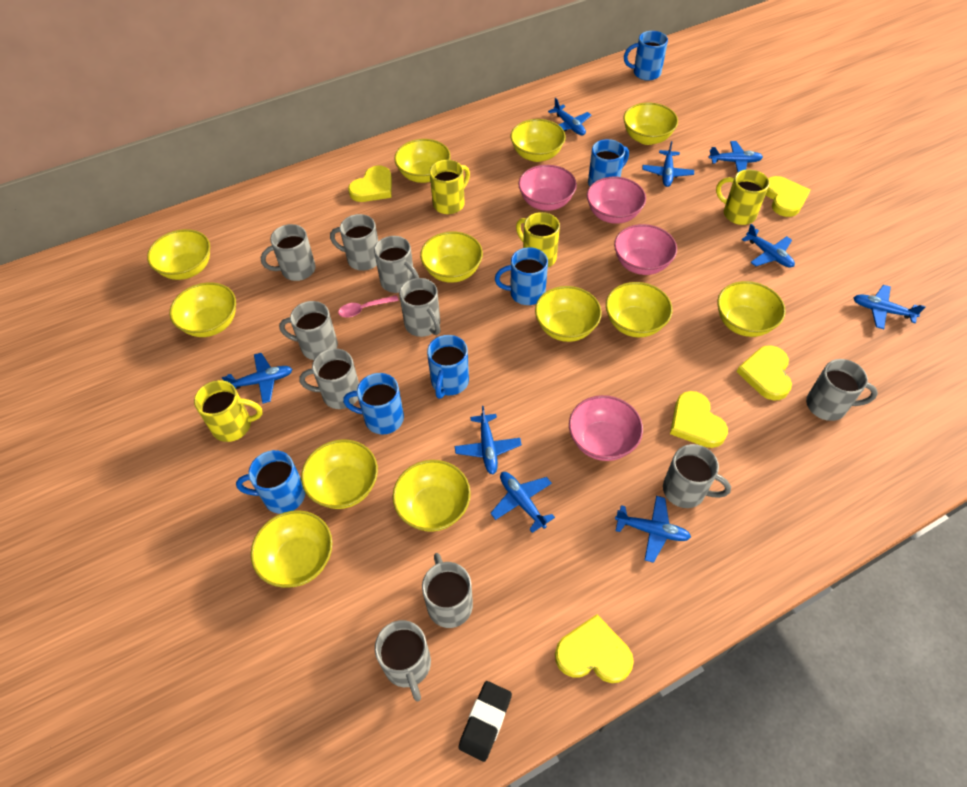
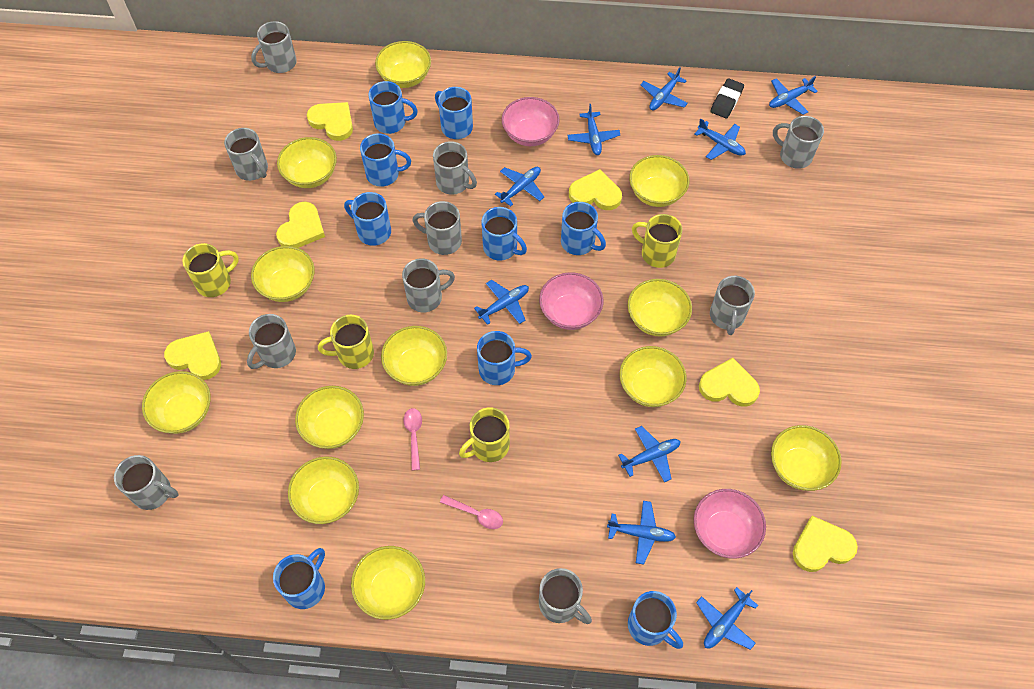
blue mug: [236,450,305,514] [343,373,404,434] [427,335,469,399] [495,247,548,305] [588,139,629,187] [624,31,668,81] = 6 -> [273,548,325,609] [344,192,391,246] [360,133,411,187] [368,81,418,134] [435,87,473,139] [477,331,532,385] [481,207,527,261] [561,202,606,255] [628,591,683,649] = 9
pink bowl: [518,165,577,211] [569,395,643,461] [587,177,646,224] [614,224,677,275] = 4 -> [502,97,560,146] [539,272,603,330] [694,489,766,559] = 3
pink spoon: [338,295,399,317] = 1 -> [403,408,422,470] [440,495,503,529] = 2
yellow heart: [348,165,392,202] [555,614,634,683] [670,391,728,448] [737,345,792,400] [766,176,811,217] = 5 -> [164,331,221,380] [276,202,325,248] [307,102,353,141] [569,169,622,210] [699,358,760,407] [793,516,858,572] = 6

